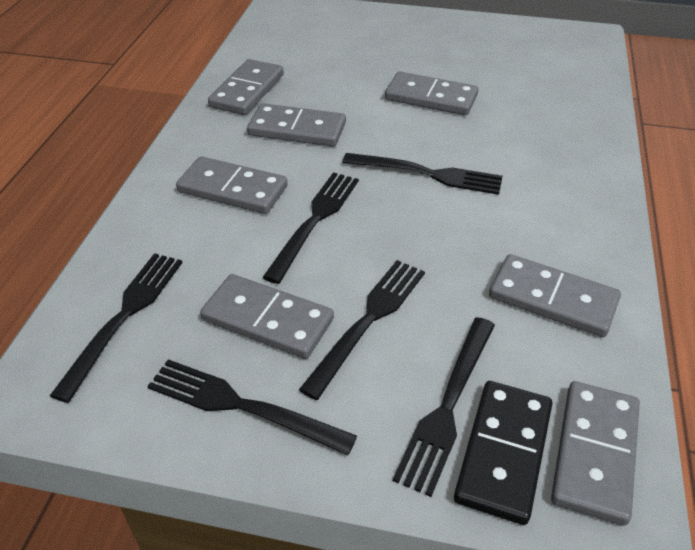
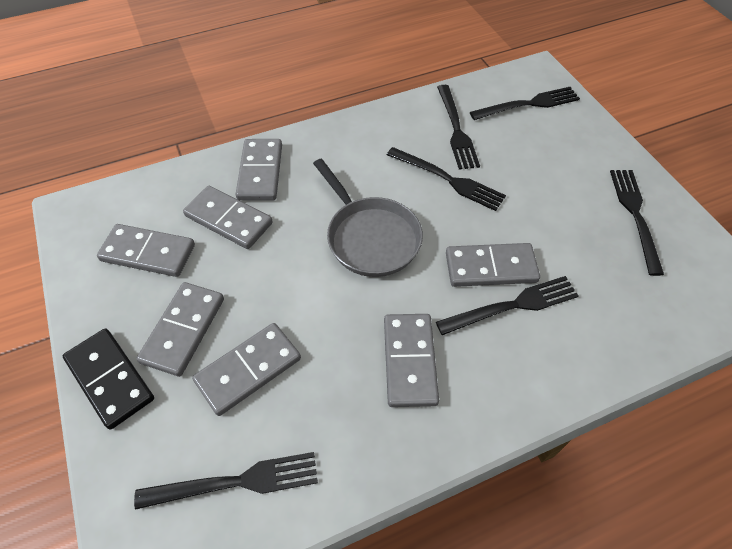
grey pan: none = 0 -> [313,159,423,277] = 1

